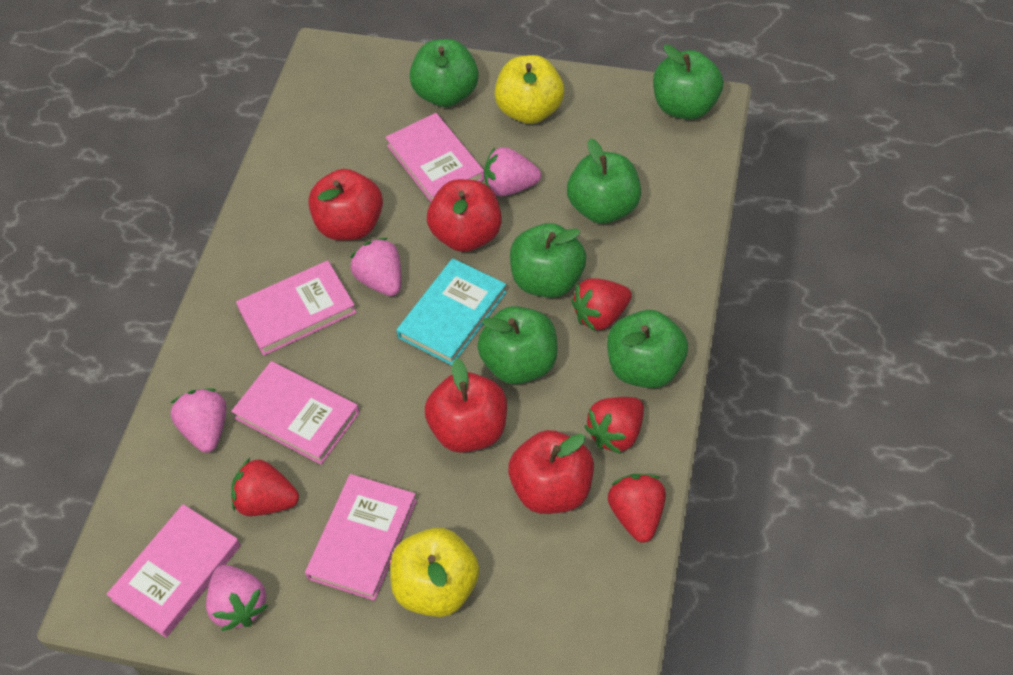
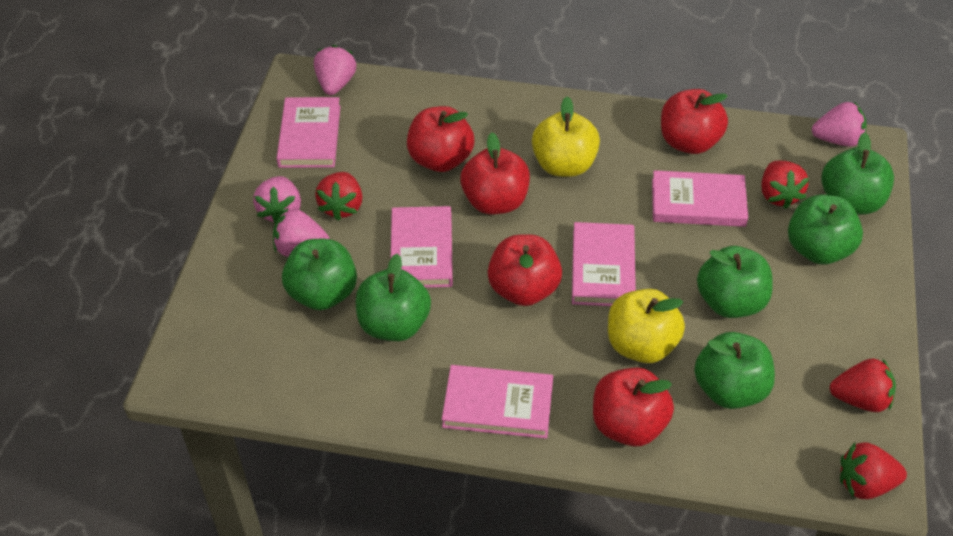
red apple: [308,169,383,240] [425,358,507,453] [427,179,502,252] [508,430,594,514] = 4 -> [407,106,474,172] [460,133,530,214] [488,234,562,306] [593,367,674,446] [661,89,728,154] = 5
turquoise book: [396,258,507,365] = 1 -> none = 0

